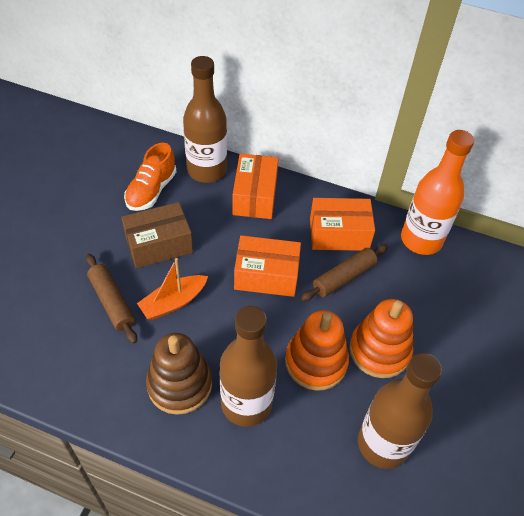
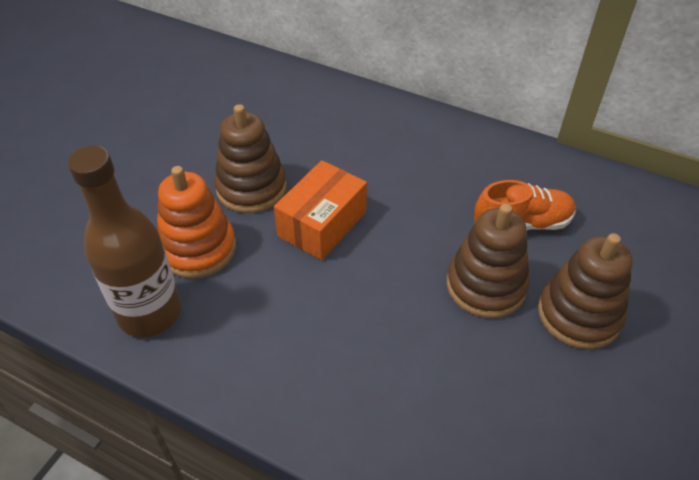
brown bottle: [183,56,227,183] [220,306,277,427] [358,353,442,469] = 3 -> [68,146,181,337] = 1
brown box: [121,202,193,268] = 1 -> none = 0
brown rolling pin: [86,254,137,344] [301,244,388,301] = 2 -> none = 0
brown stacking toy: [146,333,212,415] = 1 -> [214,104,287,213] [447,204,530,318] [538,233,633,349] = 3
orange boat: [137,258,208,320] = 1 -> none = 0
orange bottle: [401,130,474,255] = 1 -> none = 0
orange box: [232,153,279,219] [234,235,301,297] [310,198,375,251] = 3 -> [274,160,367,260] = 1
orange stacking toy: [285,310,349,391] [349,299,413,378] = 2 -> [157,166,236,279] = 1

